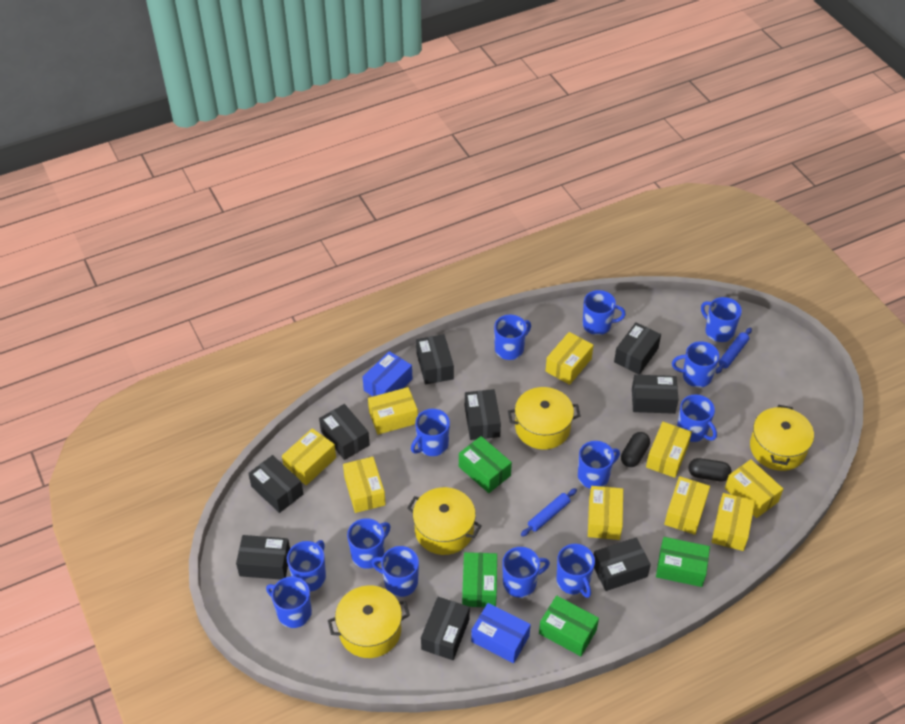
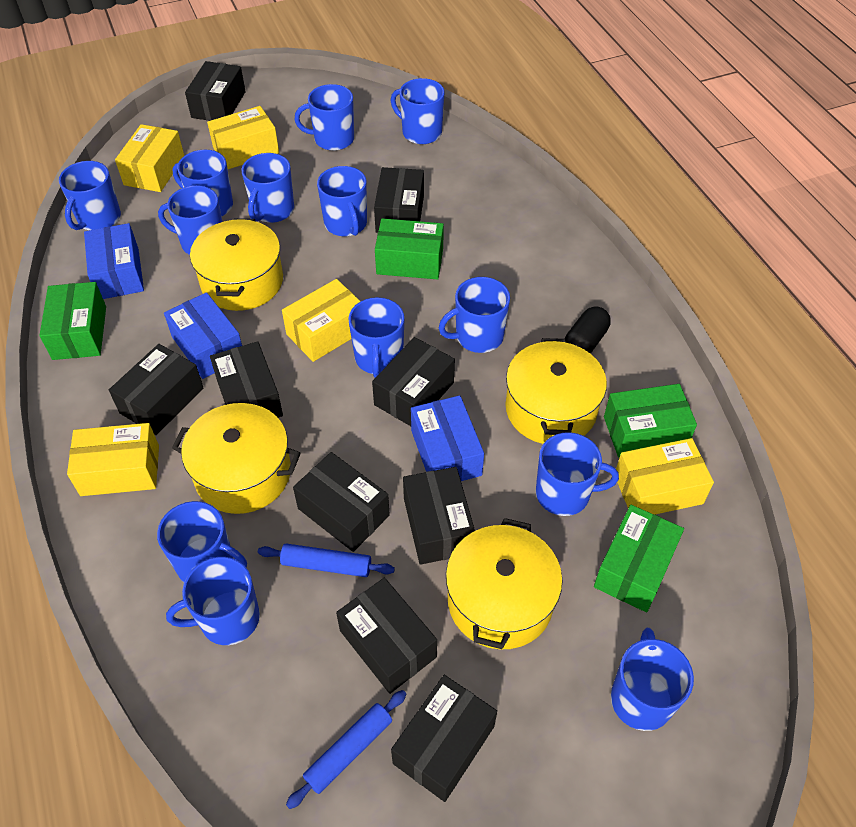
black capsule: [621,432,650,467] [688,458,732,481] = 2 -> [565,306,611,353] = 1
blue box: [363,351,412,396] [471,603,531,663] = 2 -> [84,223,144,299] [164,292,242,379] [411,395,484,481] = 3
yellow box: [282,428,336,485] [343,457,386,513] [368,387,418,434] [546,332,593,385] [588,486,623,540] [646,422,692,478] [664,476,710,535] [712,493,755,551] [725,459,783,518] = 9 -> [67,423,159,496] [115,124,184,192] [207,106,279,169] [282,279,360,362] [616,438,714,514] = 5

